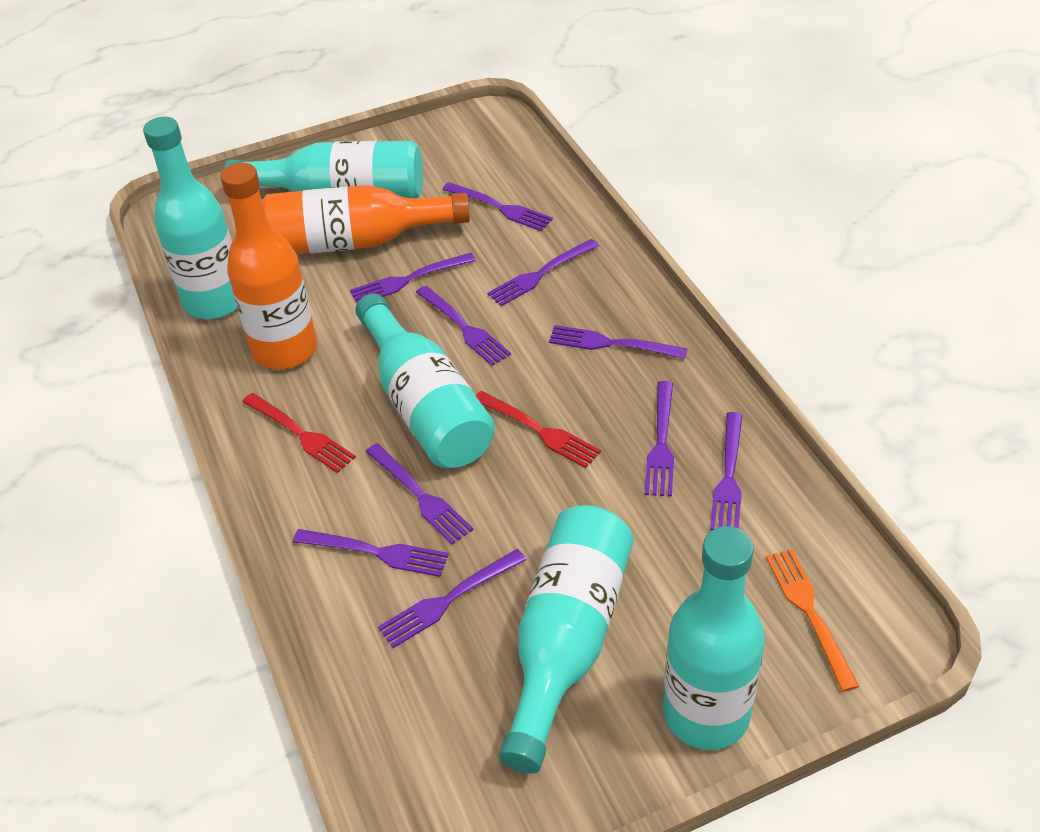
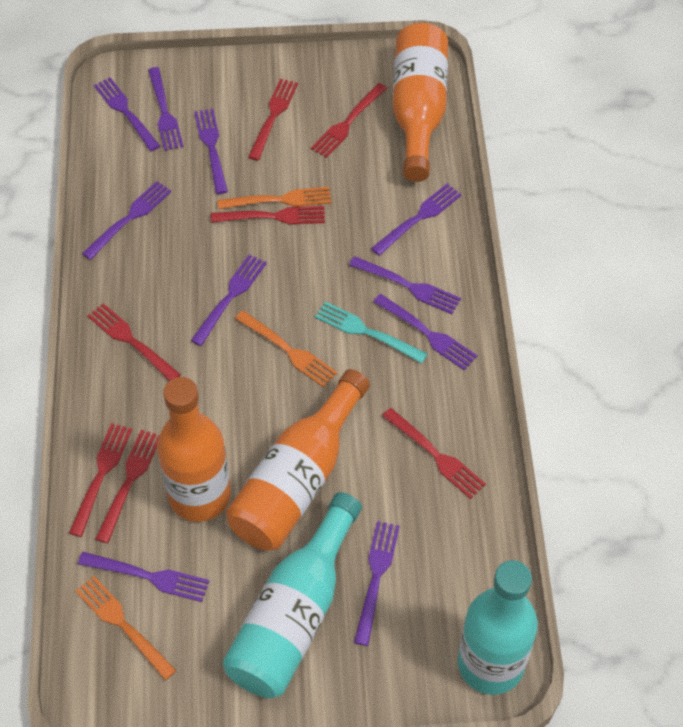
orange bottle: [220,163,317,369] [262,185,470,254] = 2 -> [157,377,231,522] [226,369,370,551] [392,23,448,182] = 3
orange fork: [766,549,859,692] = 1 -> [76,576,177,680] [218,187,331,209] [235,310,338,387] = 3
red fork: [242,393,356,473] [475,391,601,468] = 2 -> [69,423,132,537] [88,303,181,381] [96,430,160,543] [211,206,325,224] [248,79,298,161] [311,83,387,158] [382,408,486,499] = 7
turquoise bottle: [143,117,237,319] [224,141,423,198] [355,293,495,468] [499,505,633,774] [663,526,765,750] = 5 -> [223,492,362,698] [458,560,538,695] = 2
turquoise fork: none = 0 -> [315,302,428,363] = 1

